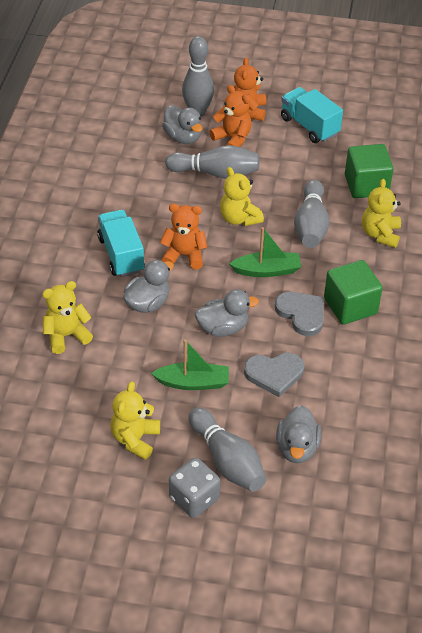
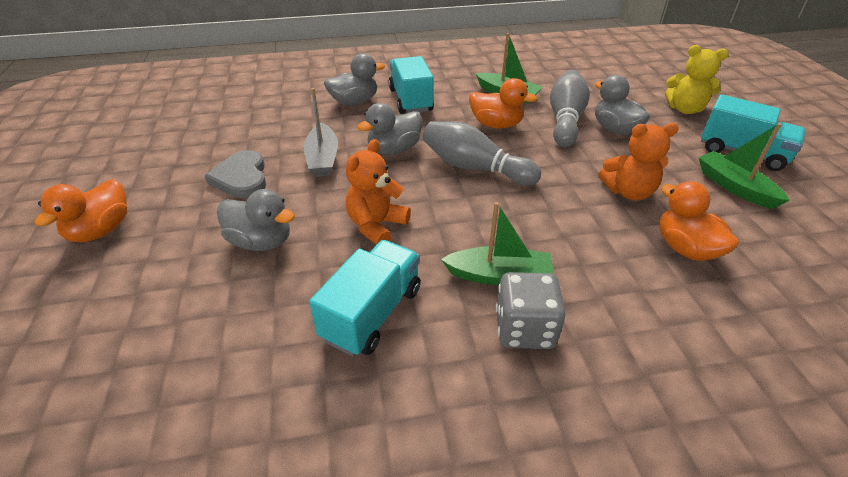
green boat: [151,340,229,390] [230,227,301,277] = 2 -> [441,202,554,285] [476,33,543,103] [698,123,790,209] = 3
green cube: [324,260,383,325] [345,144,393,198] = 2 -> none = 0
grey boat: none = 0 -> [304,88,338,177] = 1
grey bowling pin: [165,145,260,179] [182,36,214,117] [189,407,266,492] [294,180,330,248] = 4 -> [423,121,541,186] [550,70,590,147] = 2
grey heart: [244,352,304,397] [275,292,324,336] = 2 -> [205,150,266,198] = 1
orange duck: none = 0 -> [34,179,127,243] [469,78,537,129] [659,181,739,261] = 3
orange teddy bear: [160,204,208,270] [209,85,252,147] [234,57,267,121] = 3 -> [346,139,411,245] [599,123,679,200] = 2
turquoise truck: [97,210,145,277] [281,87,343,143] = 2 -> [309,240,421,356] [388,56,434,114] [701,94,806,171] = 3
yellow teddy bear: [42,281,93,354] [111,381,160,460] [220,167,264,226] [362,179,401,248] = 4 -> [665,45,728,114] = 1

